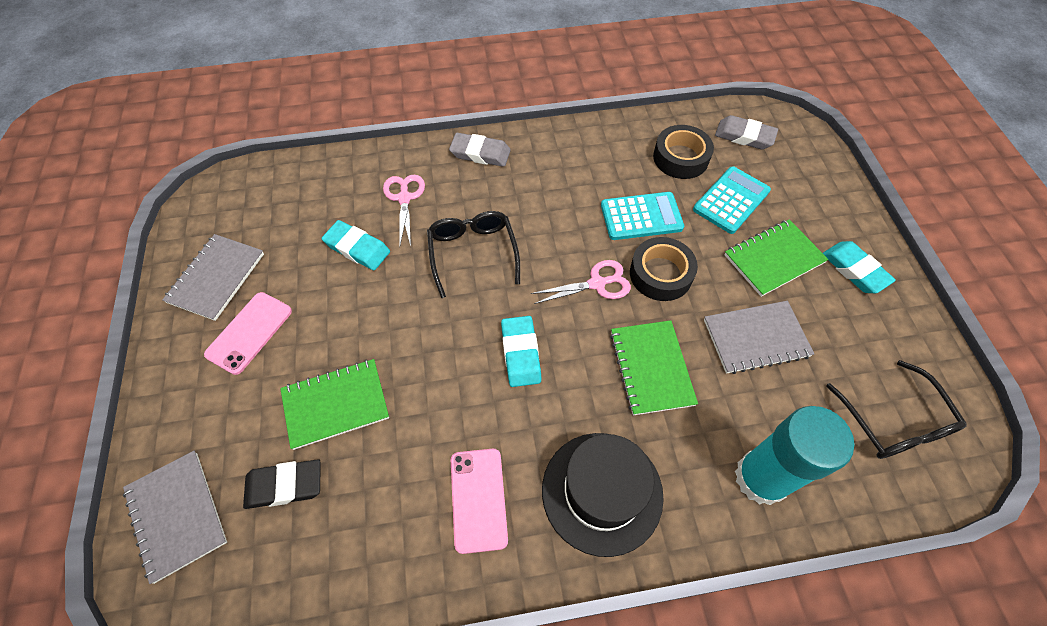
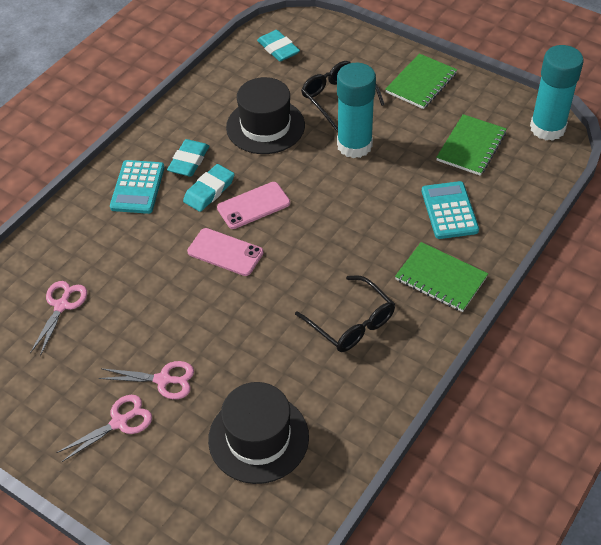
black eraser: [243,459,321,509] = 1 -> none = 0
black hat: [542,433,664,557] = 1 -> [208,382,309,484] [226,77,305,154] = 2
black tape: [630,237,698,301] [653,125,714,179] = 2 -> none = 0
grey eraser: [449,133,511,167] [715,115,778,149] = 2 -> none = 0
grey notebook: [123,451,227,584] [162,234,264,321] [704,301,814,374] = 3 -> none = 0
pink scissors: [383,175,425,246] [531,260,631,304] = 2 -> [30,281,87,356] [56,395,152,462] [98,361,194,399] = 3
turquoise glue stick: [735,406,854,505] = 1 -> [337,63,376,158] [530,45,584,141] = 2

